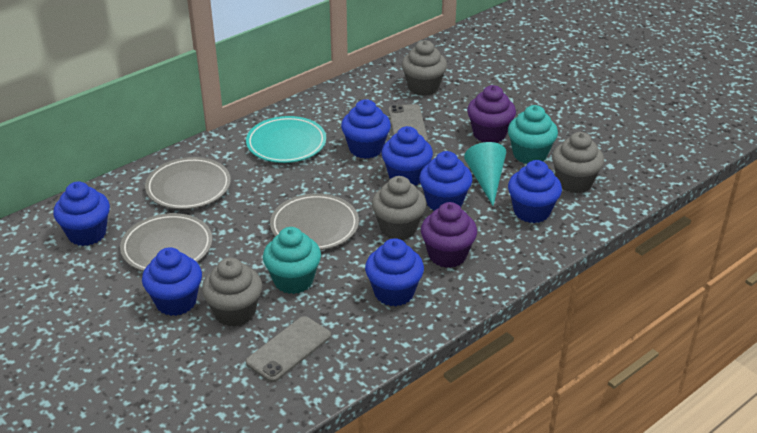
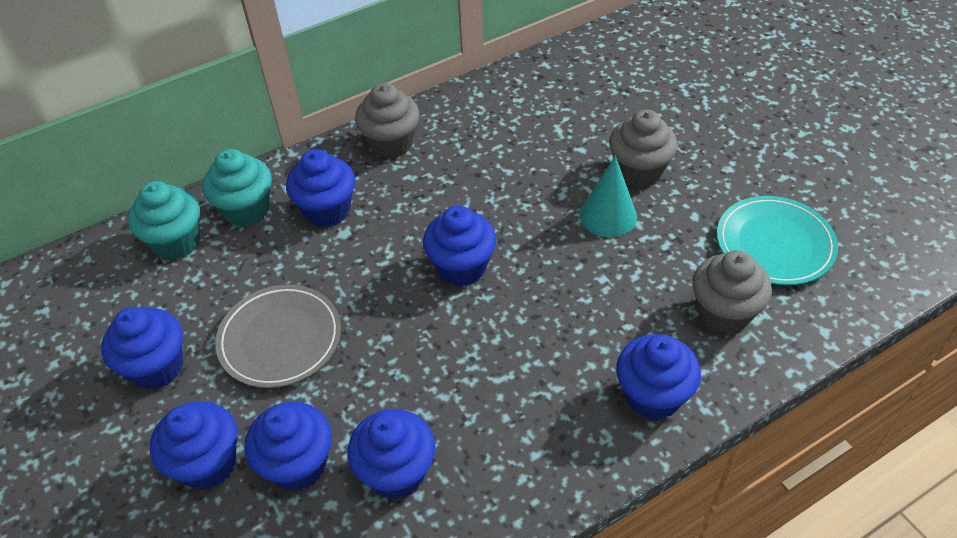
grey cupcake: [202,258,262,327] [372,176,426,240] [402,40,447,96] [552,132,604,193] = 4 -> [355,83,420,159] [609,109,678,187] [692,250,772,334] = 3
grey phone: [246,316,331,382] [389,104,428,142] = 2 -> none = 0
grey plate: [120,213,212,271] [145,157,231,209] [270,193,359,250] = 3 -> [215,285,341,388] = 1
purple cupcake: [421,202,477,268] [467,85,516,143] = 2 -> none = 0

